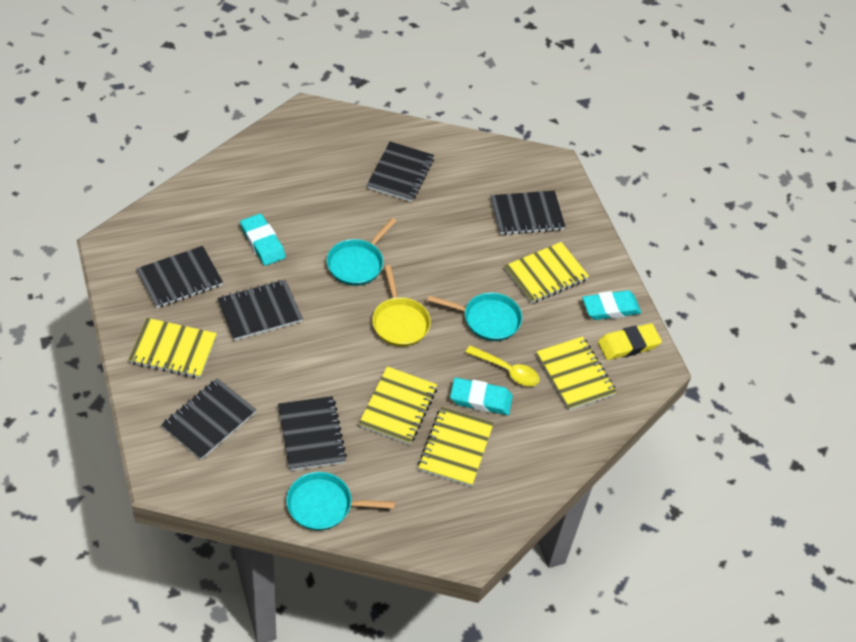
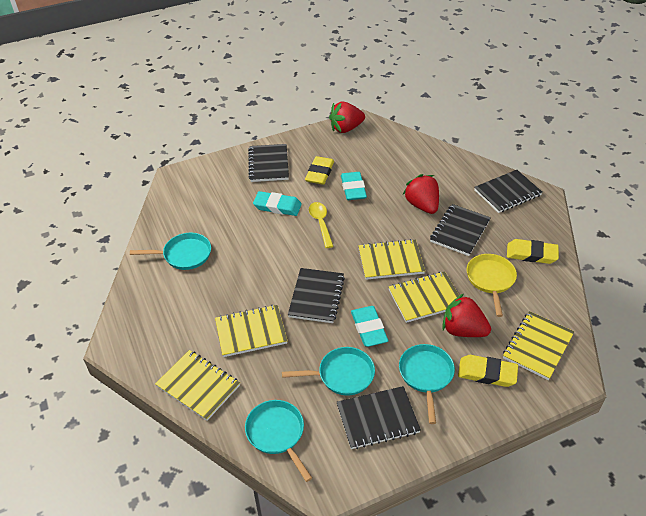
black notebook: [136,246,223,308] [161,378,256,460] [217,280,303,341] [278,396,347,471] [367,141,434,202] [491,191,565,235] = 6 -> [248,144,289,182] [288,268,345,323] [337,386,421,449] [430,204,491,256] [474,170,542,213] = 5
red strawberry: none = 0 -> [329,102,365,133] [403,174,439,214] [442,294,491,337] = 3
turquoise pan: [286,472,395,531] [327,218,396,286] [427,293,522,341] = 3 -> [130,233,211,270] [245,400,312,482] [282,347,375,396] [399,344,455,424] = 4
yellow eraser: [598,323,662,360] = 1 -> [305,156,334,185] [458,355,518,387] [507,239,559,264] = 3

